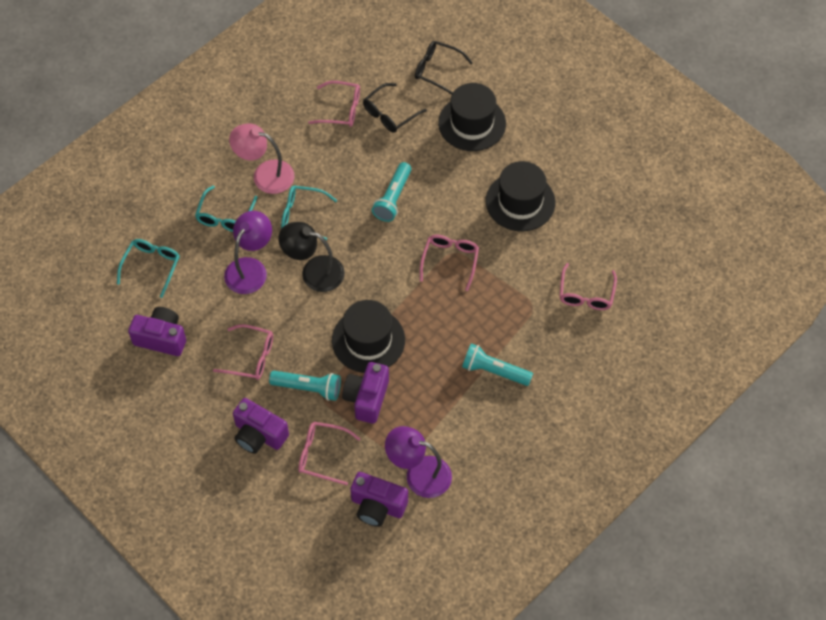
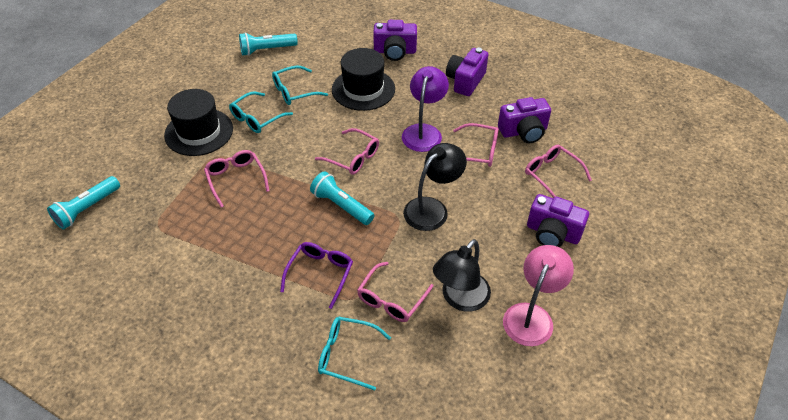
black glasses: [363,83,427,133] [415,41,473,95] = 2 -> none = 0
black hat: [332,300,405,373] [438,83,506,151] [486,161,555,231] = 3 -> [164,89,233,156] [332,48,395,111] = 2
black lamp: [279,222,345,292] = 1 -> [403,143,467,231] [433,239,491,312] = 2
purple glasses: none = 0 -> [280,242,353,309] = 1
purple lamp: [224,211,272,294] [385,426,452,498] = 2 -> [402,66,449,152] = 1

